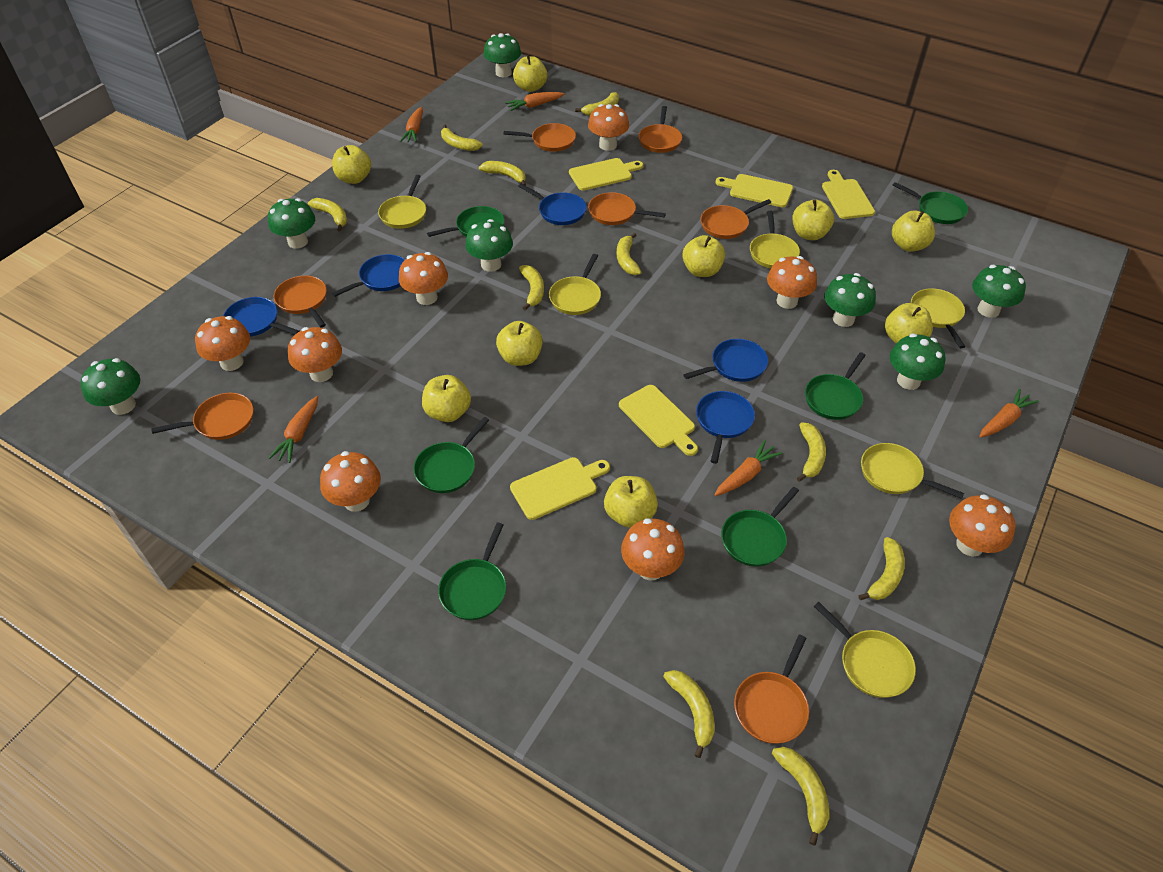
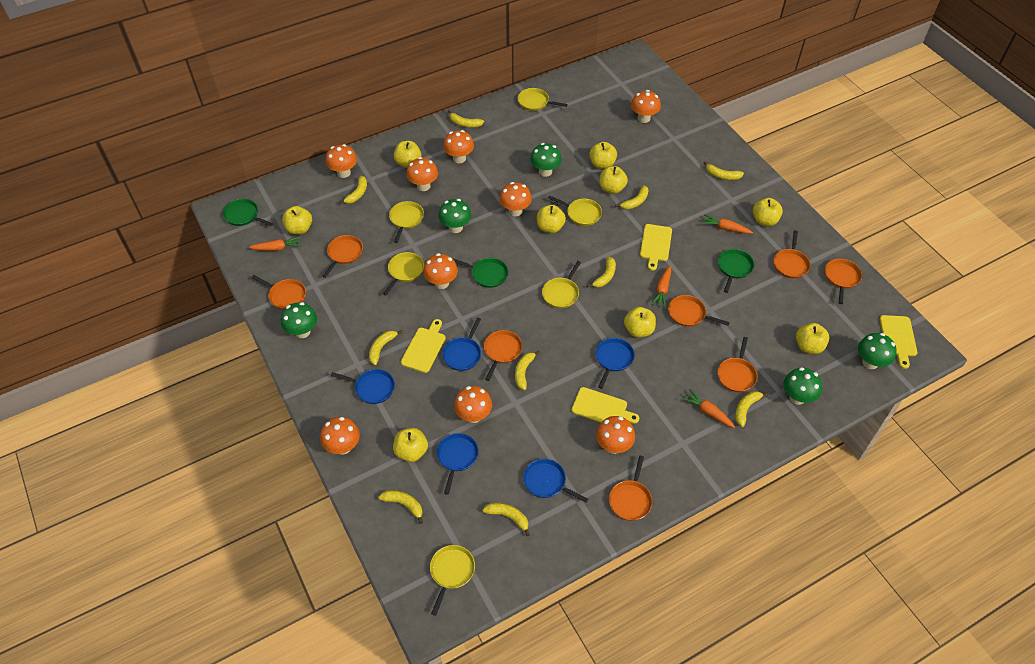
green mushroom: [80,358,140,415] [268,198,315,248] [465,219,513,272] [484,33,521,77] [824,273,876,327] [890,334,945,390] [972,265,1026,318] = 7 -> [281,302,317,338] [438,199,471,233] [530,143,562,177] [784,367,822,405] [858,333,897,369] = 5
green pan: [413,417,489,493] [427,206,504,237] [438,522,506,620] [721,487,799,567] [805,352,866,420] [892,182,968,224] = 6 -> [223,199,273,226] [453,258,508,288] [718,249,754,293] = 3
orange carrot: [269,396,318,463] [400,107,423,143] [505,92,564,111] [714,440,783,496] [979,389,1039,438] = 5 -> [248,236,301,251] [651,266,671,308] [682,389,735,428] [701,214,753,234] = 4
orange mushroom: [195,316,250,371] [288,327,342,382] [320,451,381,512] [399,252,448,305] [588,104,629,151] [621,518,684,580] [767,256,817,309] [949,494,1016,557] = 8 -> [320,417,360,455] [326,144,357,178] [406,157,438,191] [423,253,458,289] [443,130,474,163] [454,386,492,423] [499,182,532,216] [596,416,635,454] [631,90,661,123] = 9
orange pan: [151,393,253,440] [274,276,327,328] [504,123,576,152] [588,192,666,225] [639,106,682,153] [701,199,771,239] [734,634,809,744] = 7 -> [251,275,306,310] [322,235,363,278] [484,330,523,381] [609,456,652,521] [668,295,730,327] [718,337,758,392] [774,230,810,278] [825,259,862,304] = 8
yellow cutting board: [510,457,610,520] [569,158,643,191] [619,385,698,456] [715,174,793,207] [822,170,875,219] = 5 -> [401,319,446,373] [572,387,639,424] [640,224,672,270] [879,315,918,369] = 4

